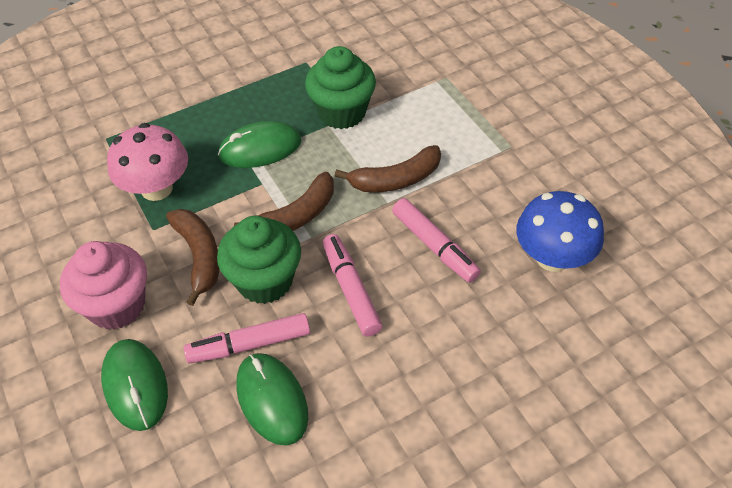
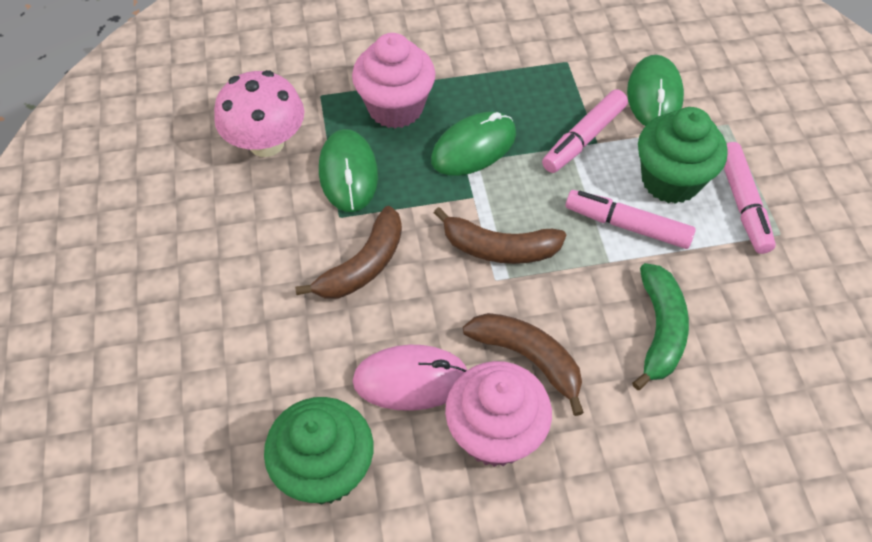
blue mushroom: [516,191,604,272] = 1 -> none = 0
green banana: none = 0 -> [632,263,689,390] = 1
pink cupcake: [60,241,147,330] = 1 -> [352,33,436,128] [445,361,552,467] = 2
pink mouse: none = 0 -> [353,345,467,411] = 1

